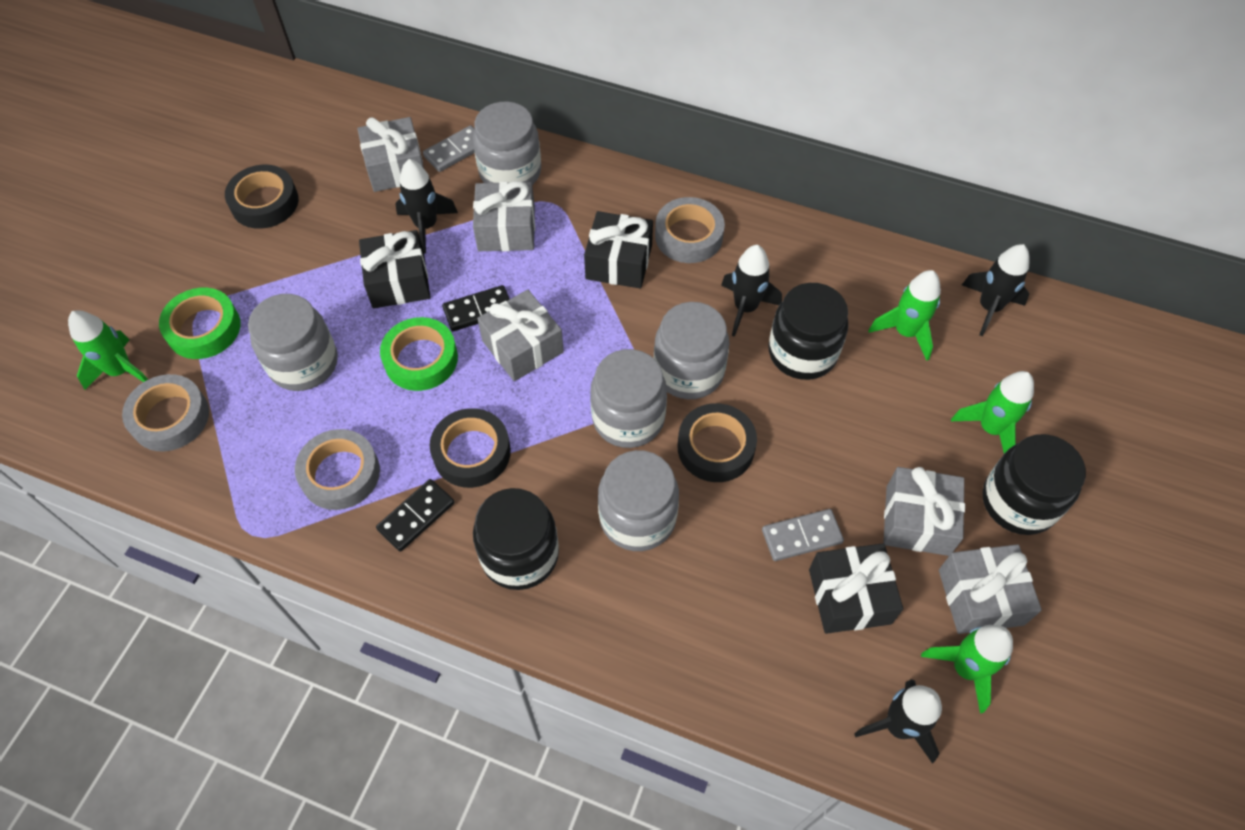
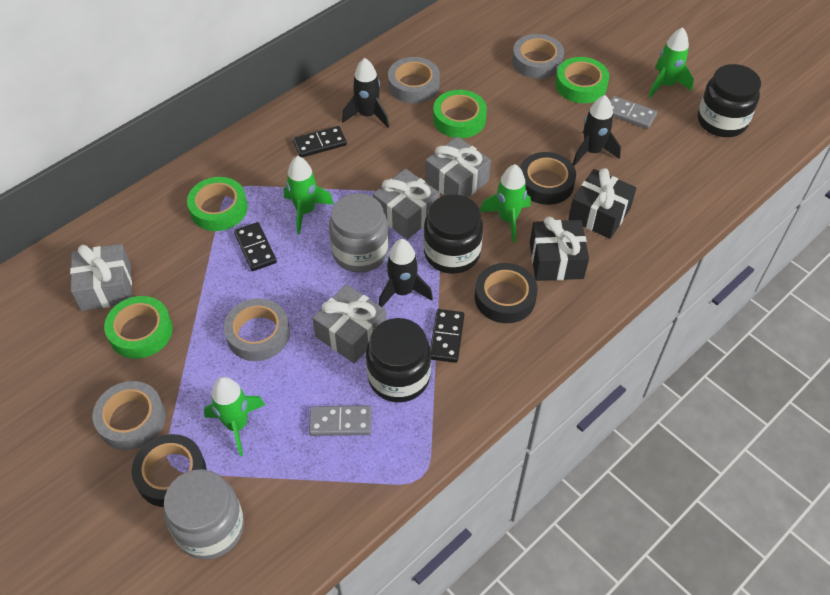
black domino: [376,479,454,552] [442,285,510,331] = 2 -> [234,222,277,271] [293,126,347,158] [430,309,465,363] = 3
black gift: [359,230,431,308] [584,211,653,289] [809,543,903,634] = 3 -> [530,217,589,281] [568,168,636,239] = 2
black rocket: [395,159,458,254] [721,245,782,337] [854,679,942,764] [962,244,1029,336] = 4 -> [342,58,389,128] [378,239,433,307] [573,95,621,166] = 3
green tape: [159,288,241,359] [380,317,458,391] = 2 -> [104,296,173,359] [187,177,248,231] [433,90,487,138] [555,57,609,103] = 4
grey gift: [357,117,424,192] [473,181,535,251] [477,290,564,381] [883,467,965,556] [939,544,1042,634] = 5 -> [70,244,132,311] [312,284,386,363] [373,169,440,240] [425,136,491,197] = 4
grey jar: [248,294,338,391] [473,102,541,185] [590,349,667,448] [598,450,679,551] [654,302,730,399] = 5 -> [164,469,244,560] [329,193,389,273] = 2
grey tape: [122,374,209,451] [295,429,380,510] [655,197,725,263] = 3 -> [92,381,166,450] [224,298,290,361] [388,57,440,103] [512,34,564,79] = 4

